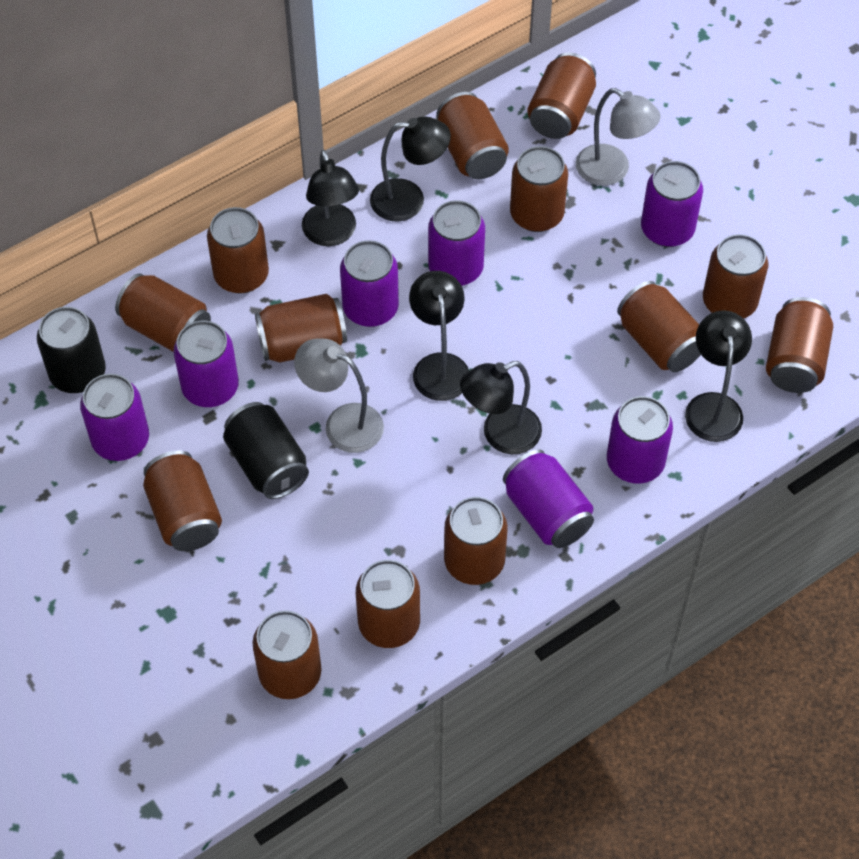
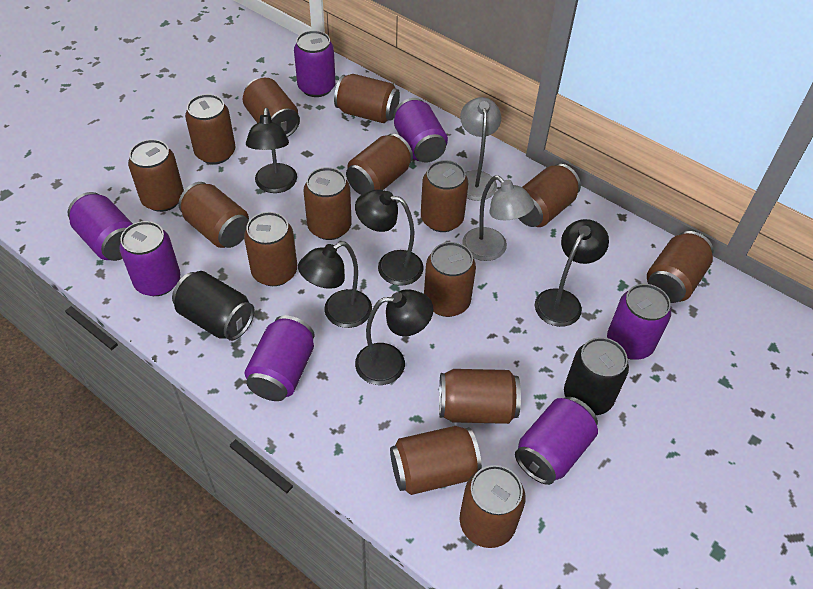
brown can: [115,273,211,351] [143,450,222,551] [207,207,269,294] [253,610,321,699] [255,294,347,363] [356,560,420,648] [437,92,509,179] [444,497,508,585] [510,146,568,232] [527,52,596,139] [617,281,701,372] [703,234,768,319] [766,297,833,393] = 13 -> [128,139,184,212] [178,182,249,248] [185,94,236,164] [243,78,300,137] [244,212,297,286] [304,167,352,240] [334,74,400,123] [346,133,413,195] [390,426,482,495] [421,160,468,232] [424,242,476,317] [439,369,521,424] [460,465,526,548] [518,164,581,227] [647,231,714,303] = 15

